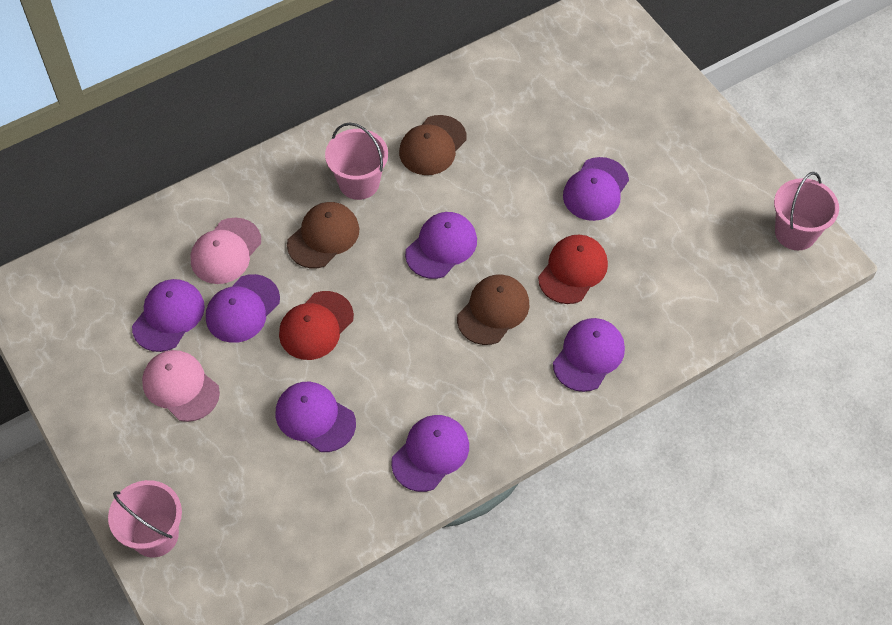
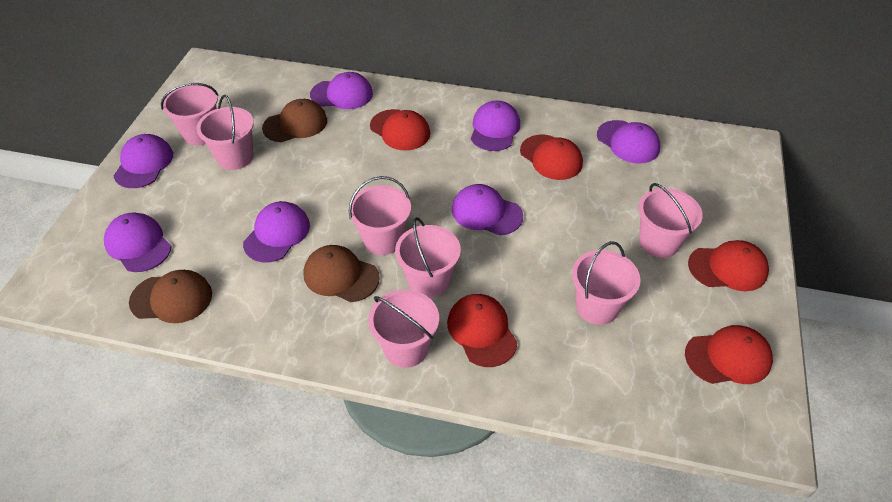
pink bucket: [108,480,182,557] [325,122,388,200] [774,172,839,250] = 3 -> [161,83,218,145] [196,95,254,170] [349,176,411,255] [368,290,439,368] [395,217,461,298] [572,241,641,325] [638,183,703,258] = 7
pink cap: [142,350,220,422] [191,218,261,284] = 2 -> none = 0
red cap: [279,291,354,360] [538,235,608,304] = 2 -> [370,109,430,151] [447,294,518,367] [520,135,583,180] [685,325,773,384] [688,240,769,291] = 5

